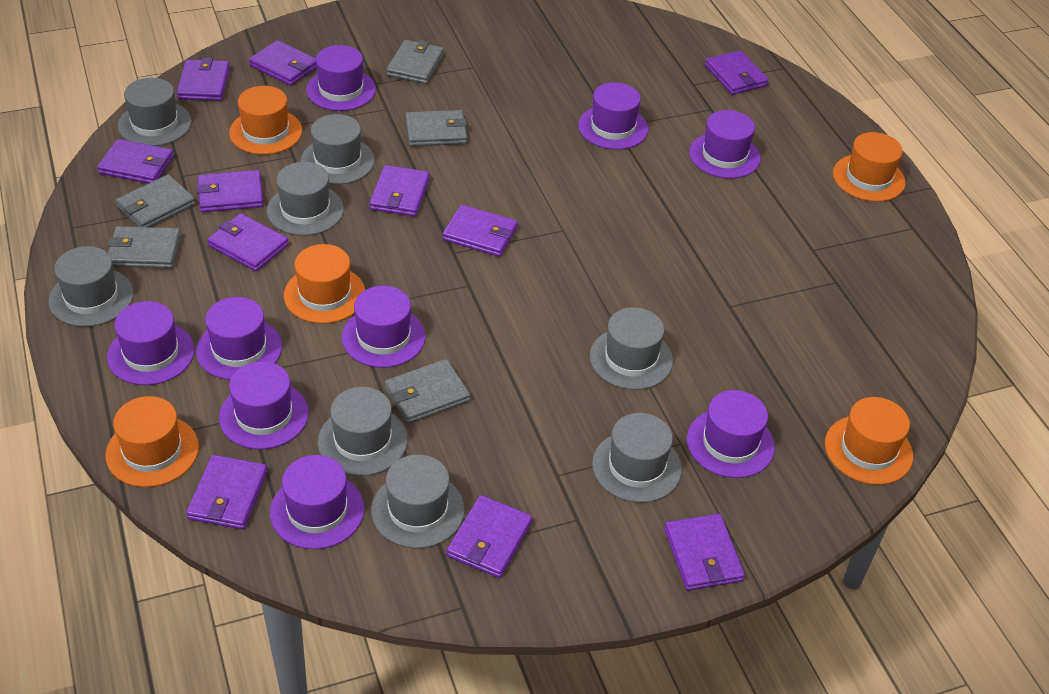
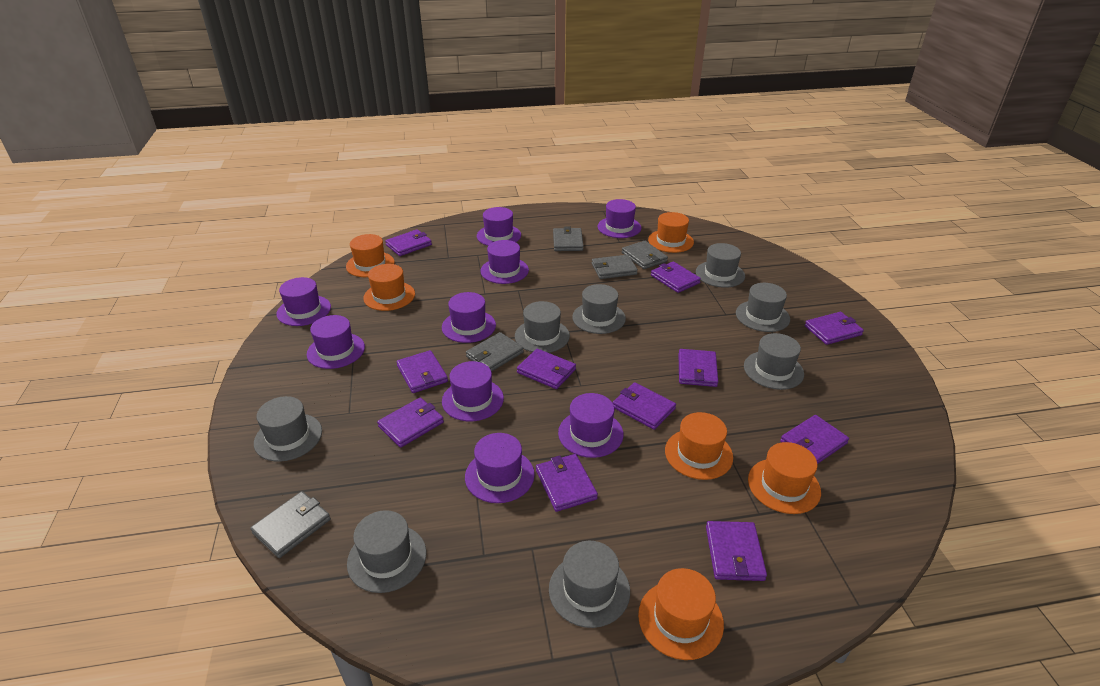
orange hat: [105,396,199,487] [229,86,302,155] [284,244,365,324] [825,397,913,485] [833,132,906,202] = 5 -> [346,234,395,277] [363,264,415,311] [638,568,724,660] [648,212,694,253] [665,412,733,480] [748,442,821,514] = 6

